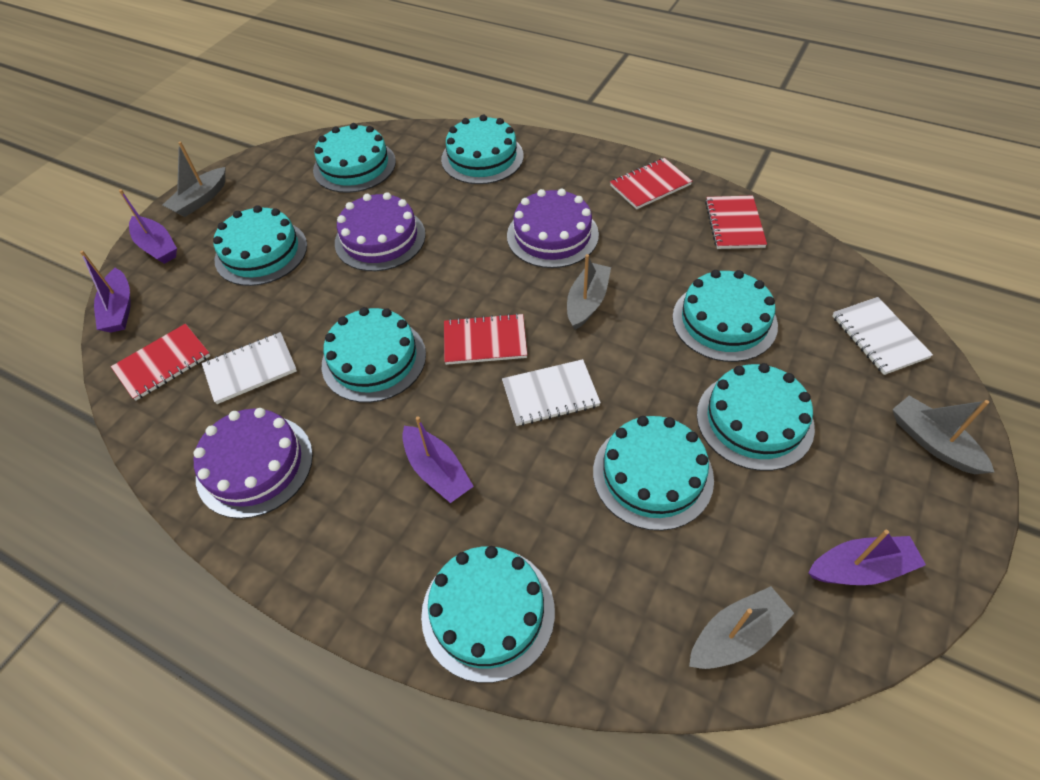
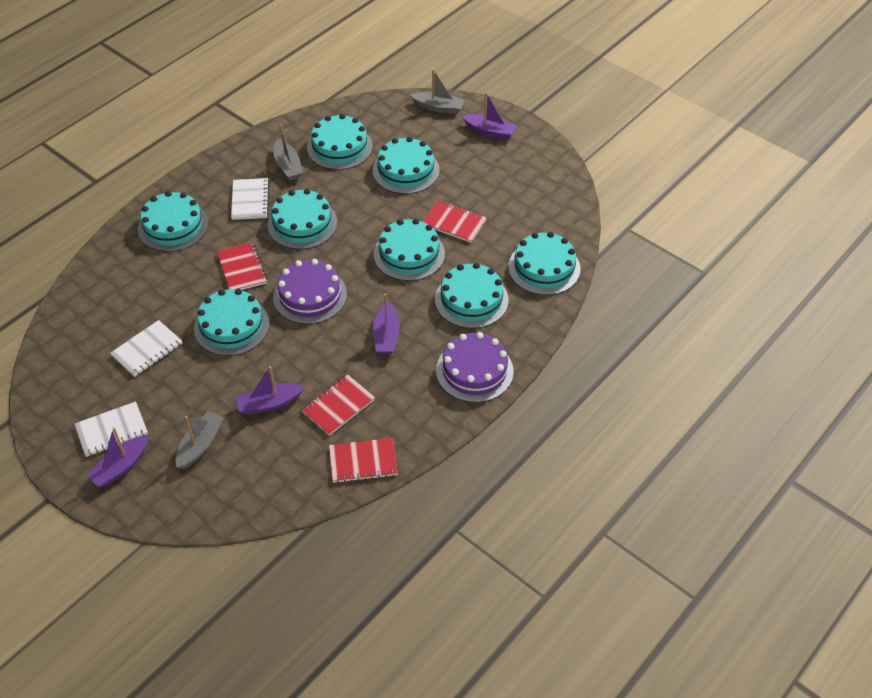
grey boat: [163,141,225,217] [567,254,611,330] [689,586,794,669] [892,396,994,474] = 4 -> [176,411,224,469] [274,124,303,181] [410,69,465,114] = 3
purple cake: [193,408,313,519] [335,192,426,271] [507,189,599,268] = 3 -> [273,259,347,324] [436,332,514,402] = 2

